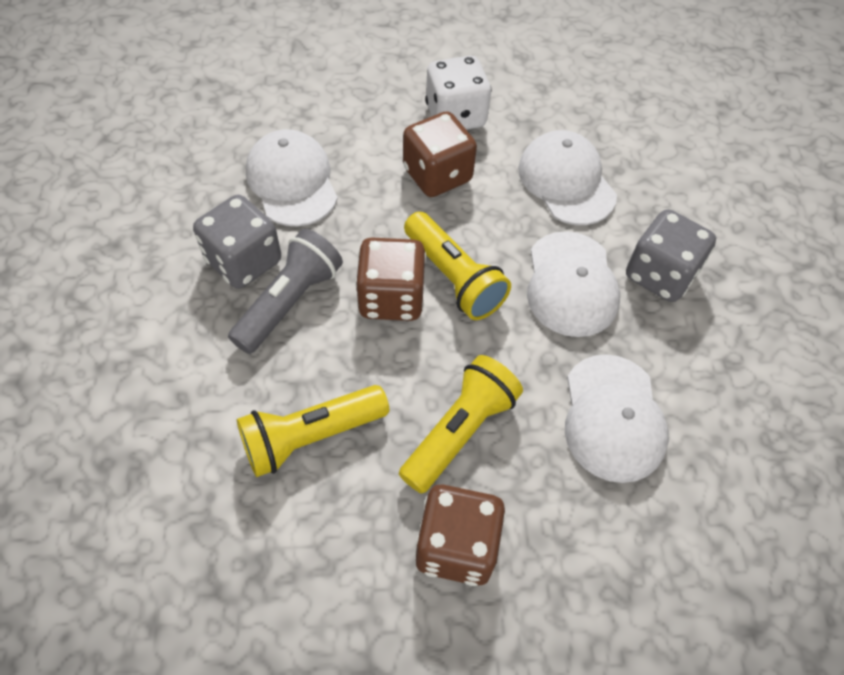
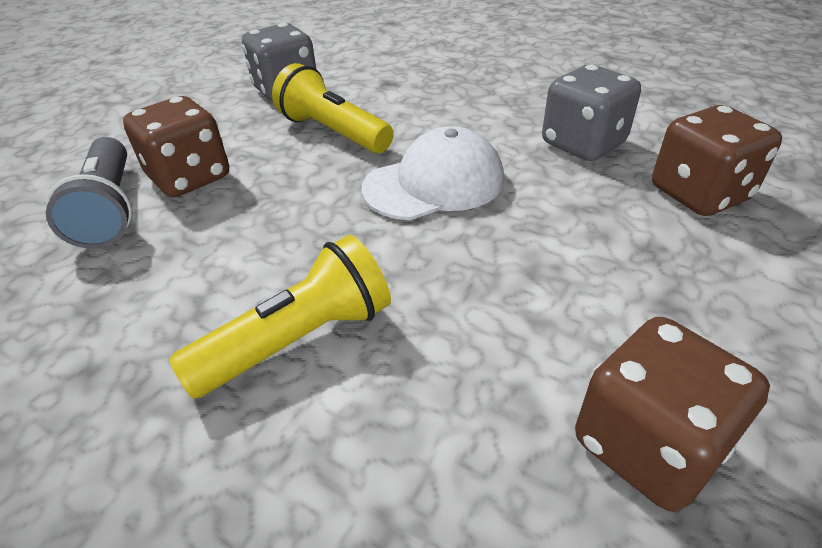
white cap: [246,129,338,226] [518,130,617,225] [527,231,620,337] [565,354,669,483] = 4 -> [361,126,504,220] = 1
white dice: [425,55,491,130] = 1 -> none = 0
yellow flashlight: [237,385,389,477] [399,355,523,494] [404,212,511,320] = 3 -> [169,235,391,398] [272,63,394,153] = 2

